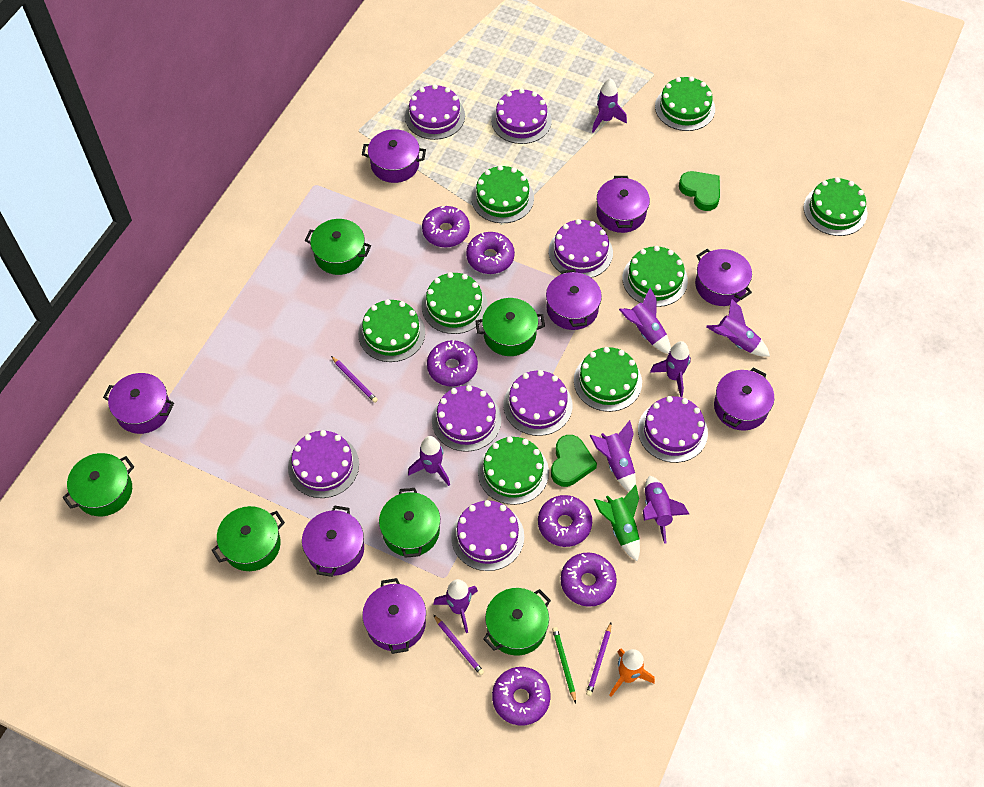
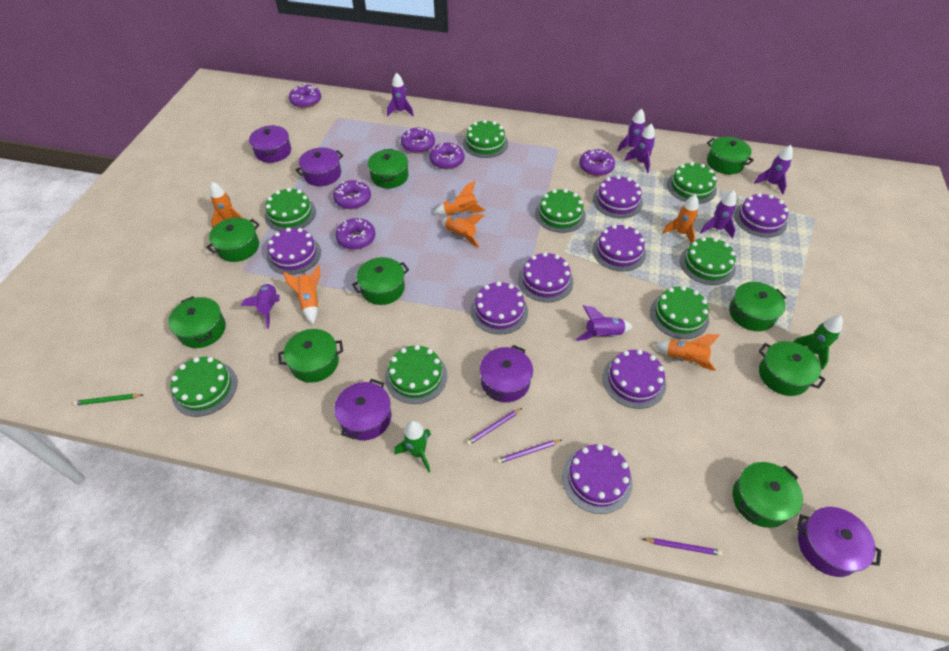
green heart: [551,435,597,487] [679,171,720,211] = 2 -> none = 0
green pot: [62,453,134,516] [212,506,285,571] [305,219,371,275] [379,488,440,558] [475,298,545,356] [483,588,551,656] = 6 -> [168,296,226,348] [206,217,260,262] [278,329,343,383] [352,257,409,305] [368,149,409,188] [707,136,754,175] [729,282,786,331] [732,462,803,528] [759,341,825,396] = 9
green rocket: [594,485,640,561] = 1 -> [394,420,431,472] [793,316,843,370] = 2
orange rocket: [609,648,655,697] = 1 -> [210,182,243,227] [283,265,320,324] [434,181,486,216] [442,214,484,248] [654,334,720,371] [662,194,699,244] = 6
purple pot: [103,373,174,434] [302,505,364,577] [362,129,426,183] [362,578,426,654] [546,269,602,330] [596,176,650,233] [695,249,752,306] [714,368,774,431] = 8 -> [249,125,291,163] [296,147,343,186] [334,379,392,440] [480,345,533,402] [797,507,881,577] = 5
purple rocket: [408,436,450,486] [433,579,478,633] [589,420,636,492] [592,78,627,133] [619,288,671,354] [642,476,689,544] [650,341,691,397] [706,298,770,357] = 8 -> [241,282,280,329] [387,73,414,117] [575,305,633,341] [617,108,645,151] [624,123,655,173] [700,190,736,239] [754,145,793,195] = 7

